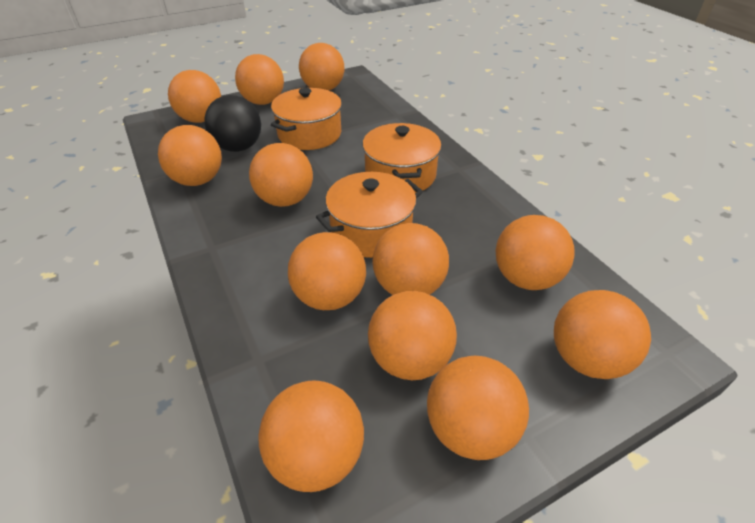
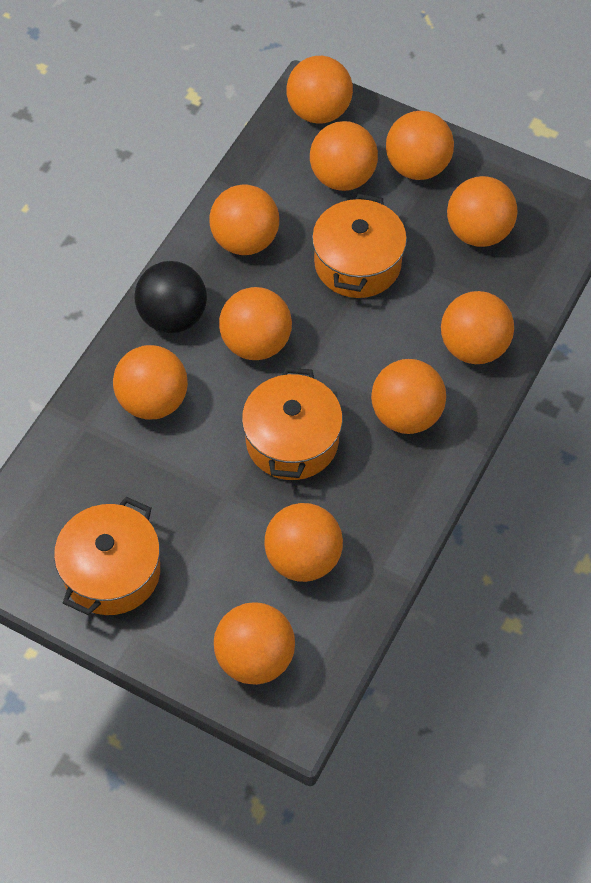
orange ball: [158,125,222,186] [168,70,221,123] [235,54,284,105] [249,143,313,207] [258,381,364,492] [288,232,366,310] [299,43,344,91] [368,291,457,380] [372,223,449,295] [427,356,529,460] [496,215,574,290] [554,290,651,379] = 12 -> [113,345,188,420] [209,185,279,255] [214,603,295,685] [219,287,292,360] [264,503,343,582] [286,56,353,124] [310,121,378,191] [371,359,446,434] [386,111,454,180] [441,291,514,364] [447,176,518,247] = 11

